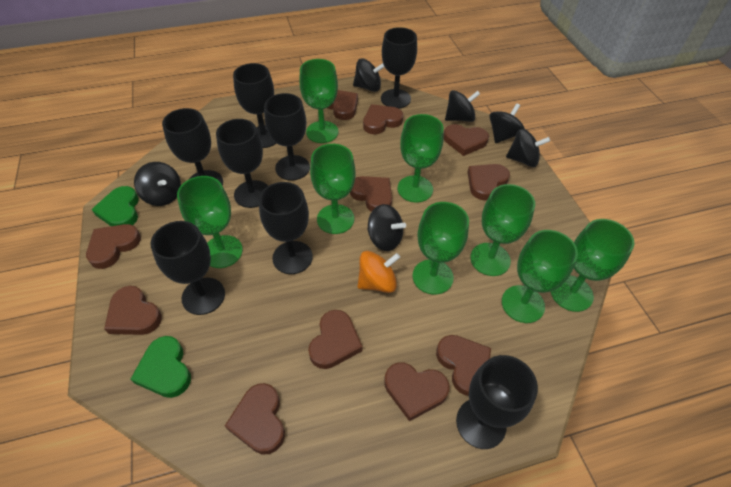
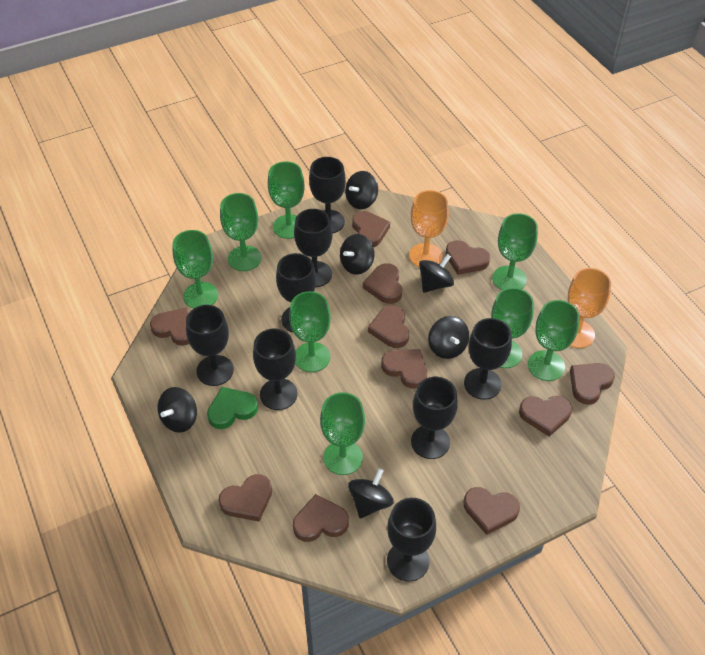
green heart: [91,186,139,226] [131,336,191,398] = 2 -> [207,387,258,429] = 1
orange goblet: none = 0 -> [409,190,449,267] [568,268,611,348] = 2
orange spinning top: [357,251,400,293] = 1 -> none = 0

